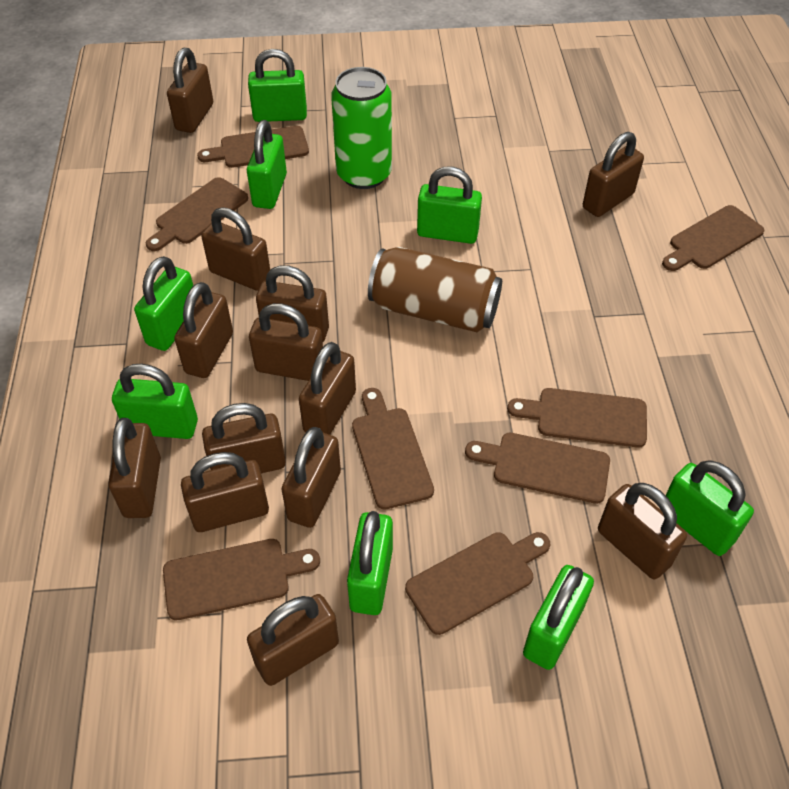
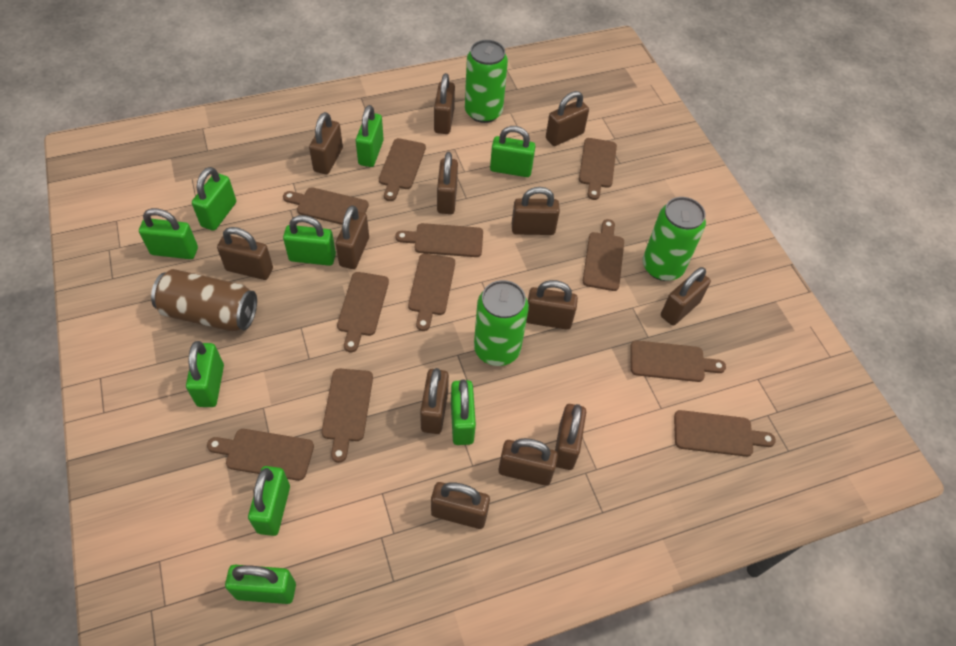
brown cutting board: [146,177,248,251] [163,539,320,620] [197,126,309,168] [352,388,434,509] [405,532,550,635] [465,433,610,504] [507,388,647,448] [662,205,764,271] = 8 -> [207,429,314,481] [283,187,369,225] [322,369,373,463] [337,272,389,352] [379,138,426,201] [395,223,483,257] [408,254,455,331] [579,138,617,200] [583,219,624,291] [630,340,726,382] [674,410,776,457] = 11
green can: [331,67,392,189] = 1 -> [465,40,508,123] [474,280,529,366] [643,197,706,281] = 3
green padlock: [112,364,198,439] [134,256,193,351] [247,120,287,209] [248,49,307,122] [347,511,393,615] [417,166,482,244] [523,565,594,670] [660,461,754,556] = 8 -> [139,208,198,259] [186,341,224,407] [192,167,236,231] [225,565,296,604] [248,466,290,536] [283,215,336,266] [356,105,384,167] [451,379,476,445] [490,126,536,177] = 9

